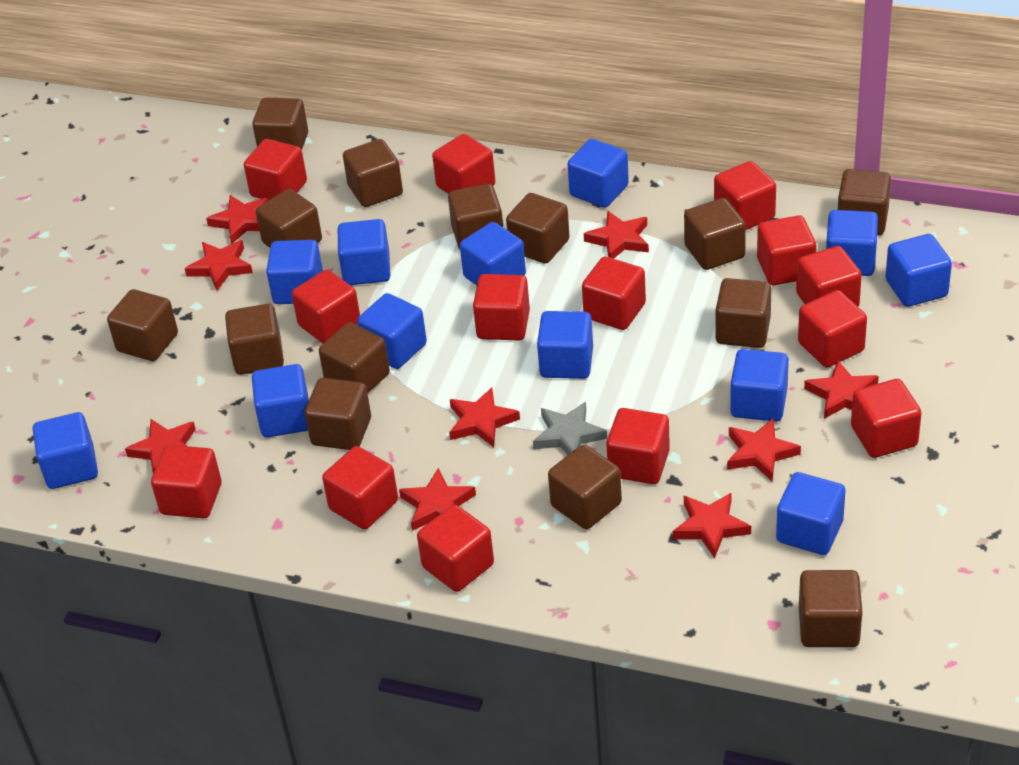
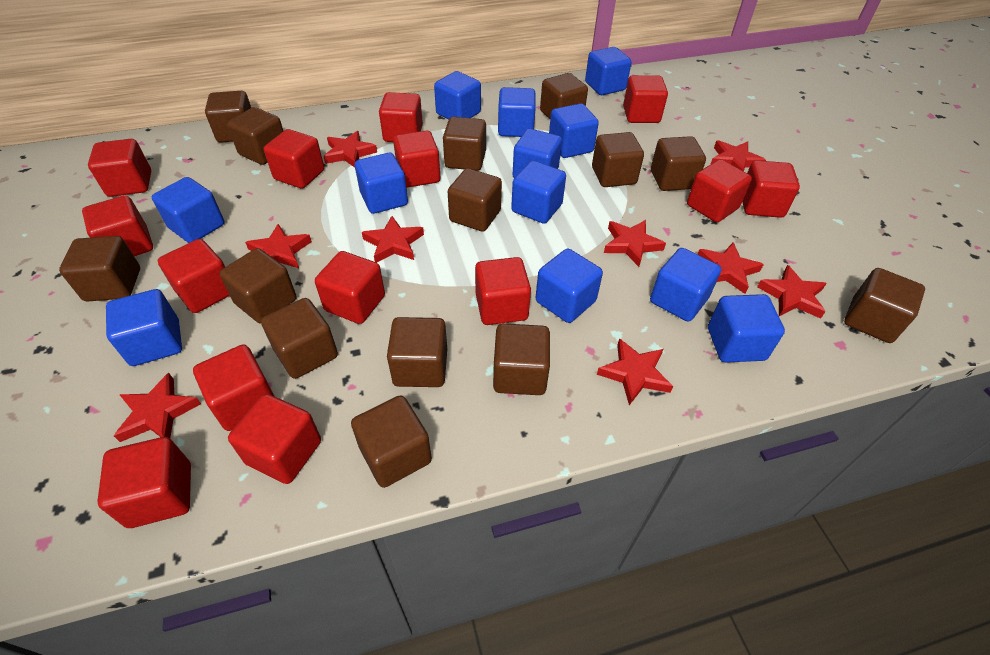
grey star: [533,402,607,455] = 1 -> none = 0

